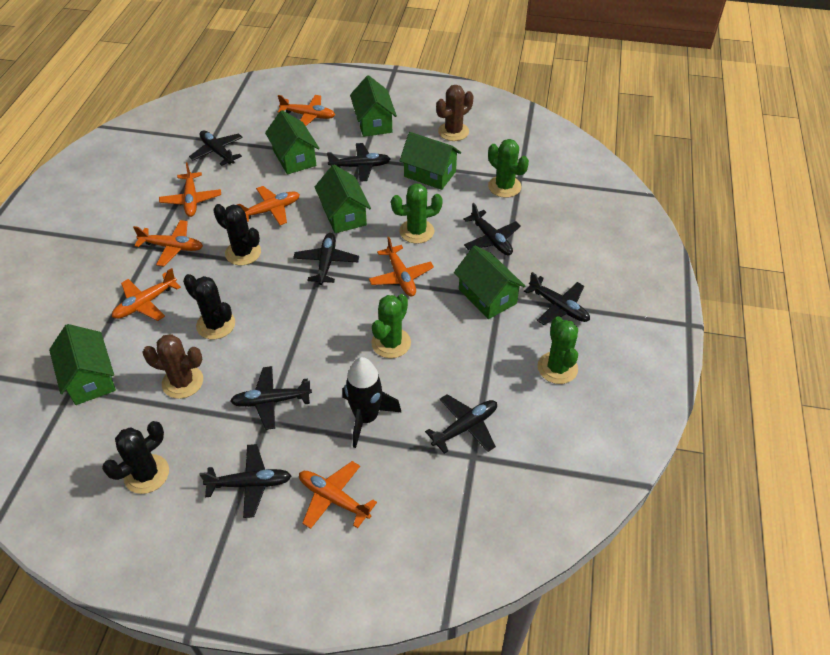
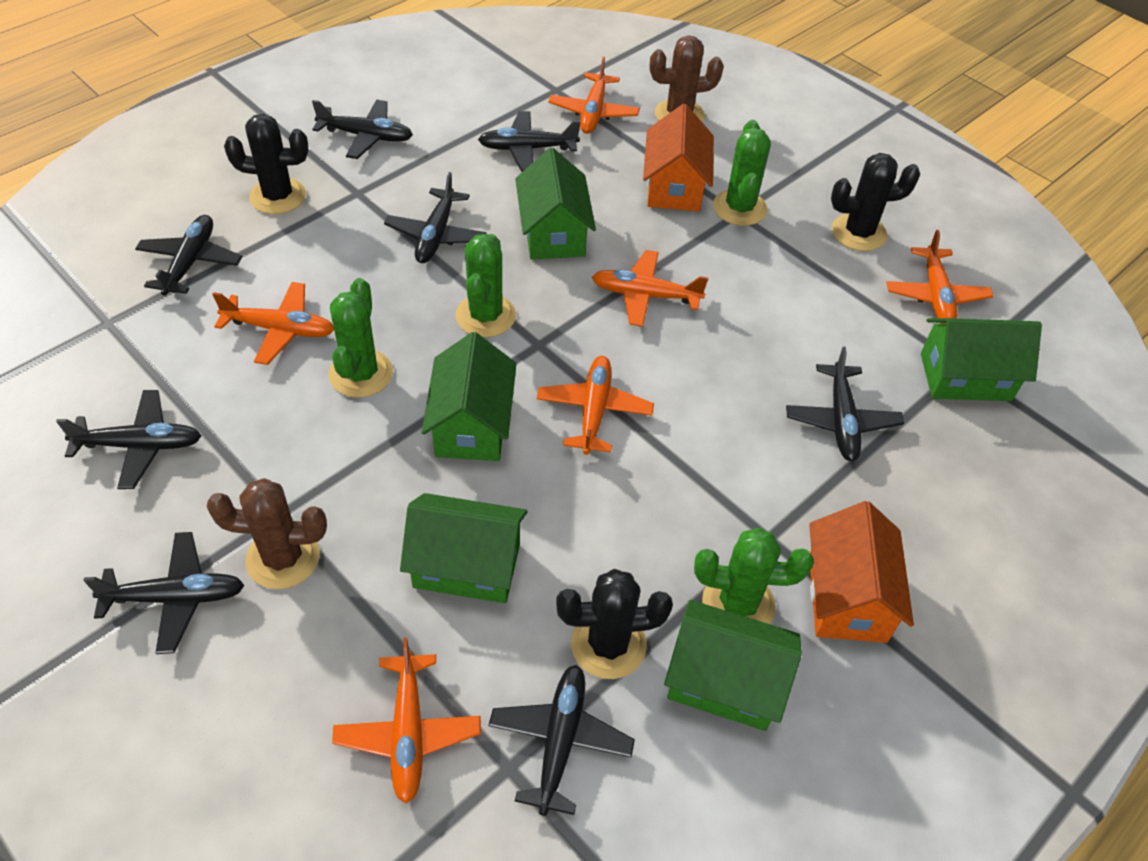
black rocket: [342,357,401,448] = 1 -> none = 0
green house: [49,324,116,405] [265,110,320,174] [315,165,371,233] [350,75,397,137] [399,132,461,190] [454,246,525,319] = 6 -> [400,493,528,603] [422,332,516,461] [515,148,596,260] [664,600,802,731] [921,318,1042,401] = 5
orange house: none = 0 -> [643,104,714,212] [809,501,914,643] = 2
orange plane: [112,268,181,321] [133,220,203,266] [159,162,221,217] [237,186,300,225] [278,95,335,126] [299,461,377,529] [369,237,434,296] = 7 -> [212,282,334,365] [332,637,481,803] [537,356,654,455] [548,57,640,134] [592,250,708,327] [886,230,993,324] = 6

